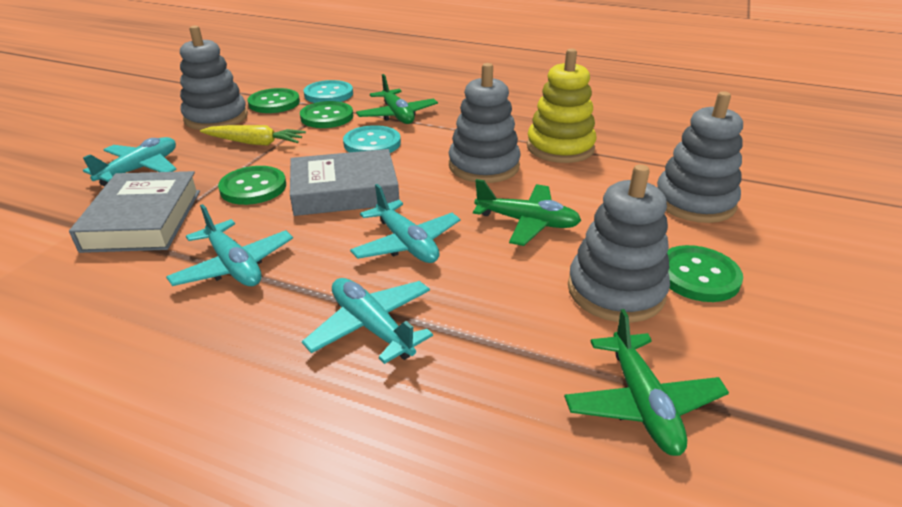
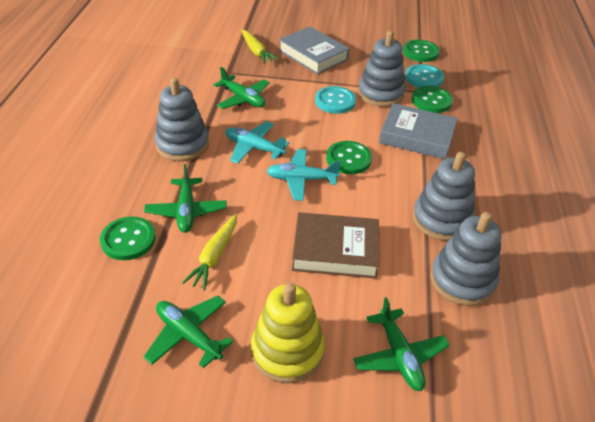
brown book: none = 0 -> [292,212,380,279] = 1
green plane: [356,74,438,124] [473,179,581,246] [564,309,729,456] = 3 -> [144,164,227,233] [144,295,233,368] [214,67,270,109] [353,297,450,391] = 4
turquoise plane: [83,137,177,186] [166,204,293,286] [302,278,433,364] [350,184,460,263] = 4 -> [225,121,289,164] [267,149,341,201] = 2
yellow carrot: [200,125,306,146] = 1 -> [182,214,237,290] [241,30,279,64] = 2

